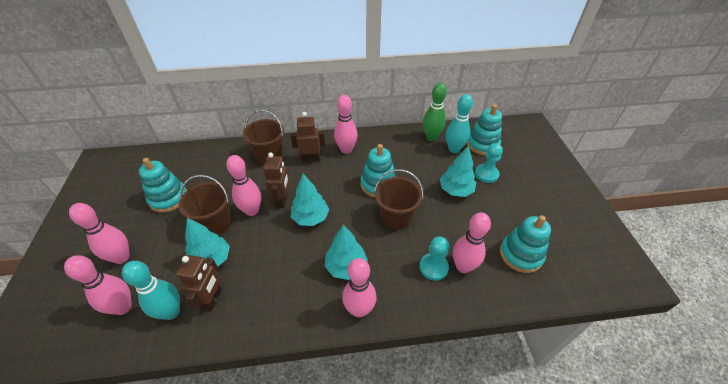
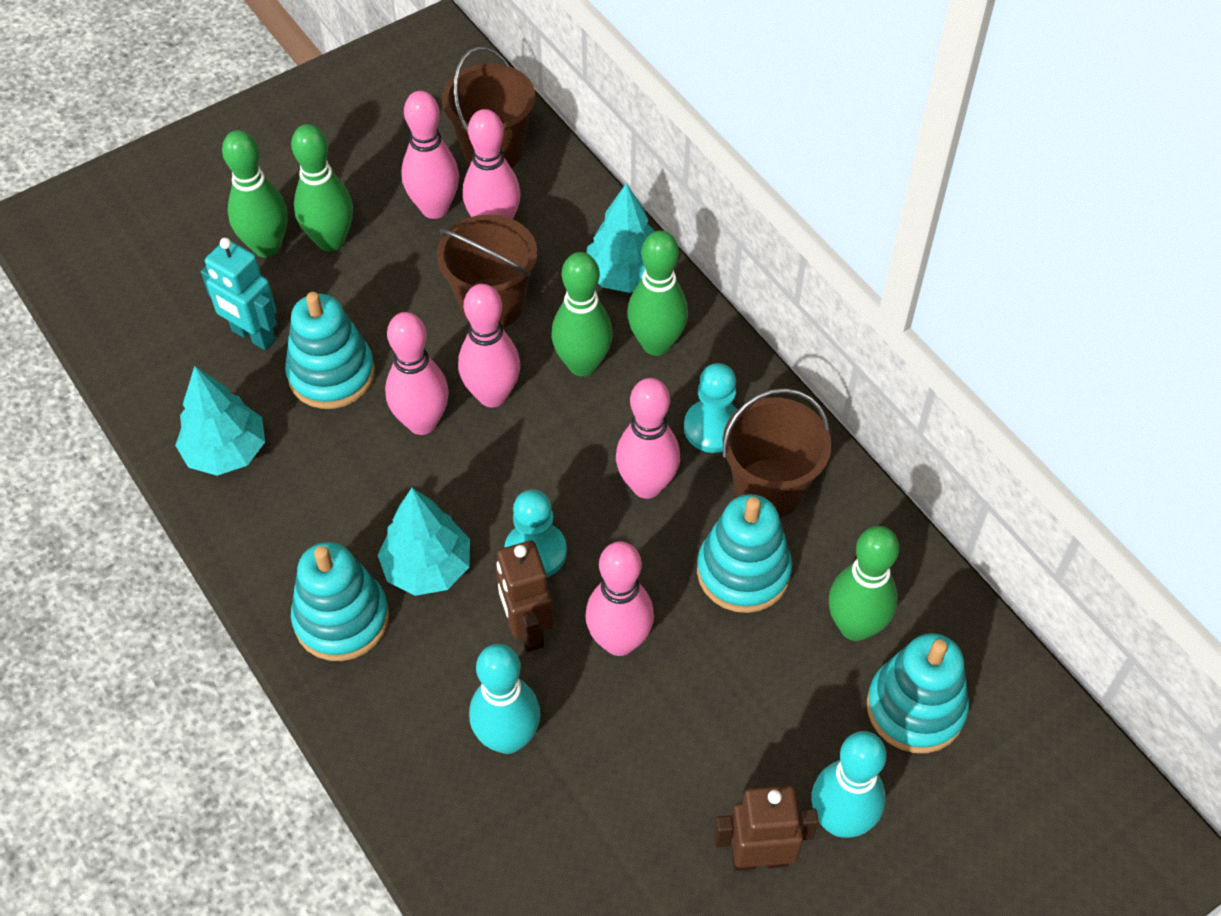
brown robot: [176,255,222,311] [263,152,289,208] [291,112,325,163] = 3 -> [496,541,553,652] [714,785,819,871] = 2
green bowling pin: [423,83,447,141] = 1 -> [222,130,288,257] [291,124,353,252] [551,252,613,377] [627,230,688,356] [829,526,899,641] = 5
turquoise robot: none = 0 -> [201,238,277,350] = 1
turquoise tree: [185,218,230,266] [291,174,329,226] [324,225,368,280] [440,146,476,197] = 4 -> [175,366,265,476] [378,488,470,596] [586,183,655,293] = 3

